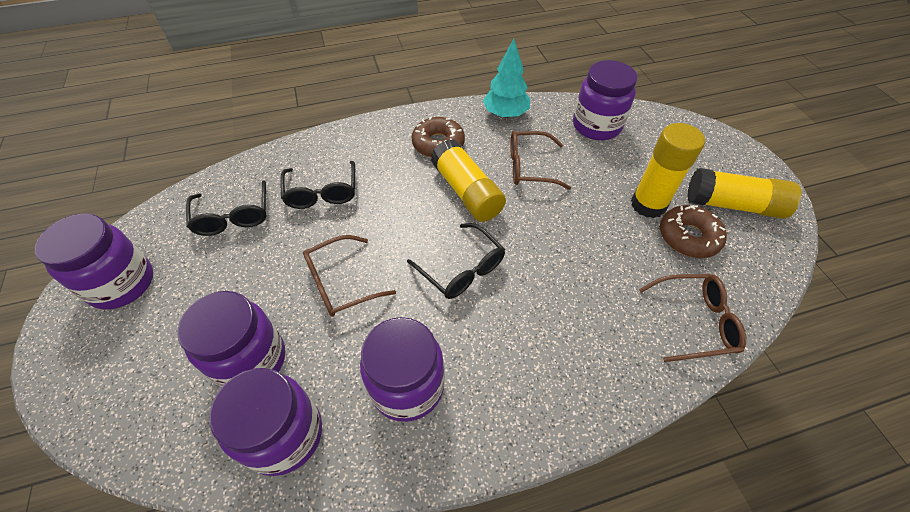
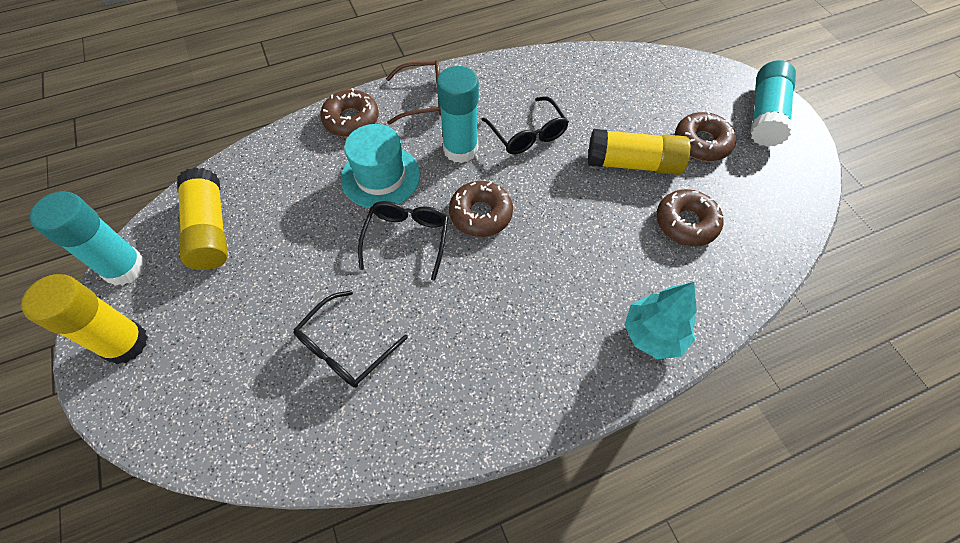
brown donut: [412,116,465,158] [660,205,727,258] = 2 -> [320,88,379,137] [449,181,513,237] [656,189,724,246] [675,110,736,161] = 4
brown glasses: [303,235,396,317] [510,131,571,190] [639,274,746,362] = 3 -> [386,60,441,125] = 1
purple jar: [35,213,153,310] [177,291,285,388] [209,368,322,476] [360,317,445,422] [573,60,637,140] = 5 -> none = 0
turquoise glue stick: none = 0 -> [30,191,146,286] [437,66,479,163] [751,60,796,147] = 3
turquoise hat: none = 0 -> [341,124,420,208] = 1

